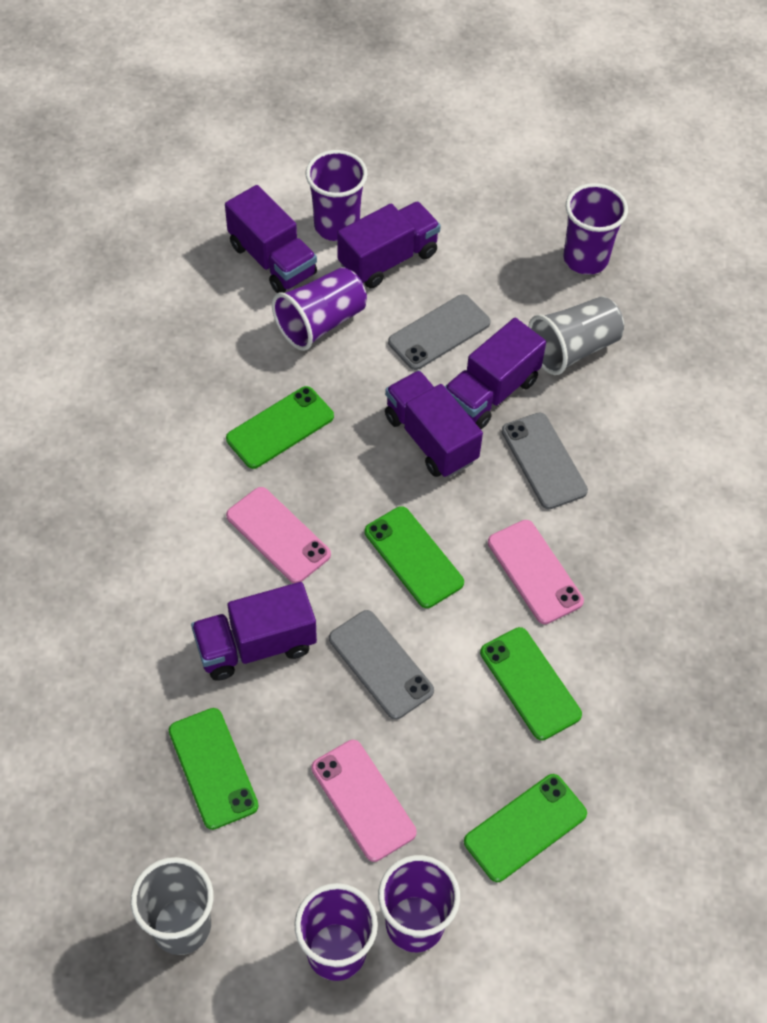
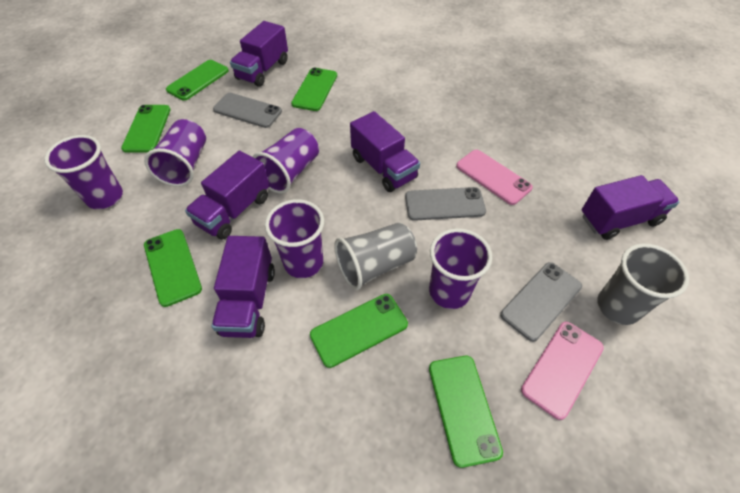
green phone: [169,708,259,830] [226,386,334,469] [365,506,464,608] [464,774,587,882] [480,627,582,740] = 5 -> [121,105,171,153] [144,229,202,307] [166,60,229,101] [291,68,337,111] [310,294,408,368] [429,356,503,468] = 6
pink phone: [226,487,331,583] [311,740,417,862] [488,520,584,624] = 3 -> [456,150,533,205] [521,322,604,420] = 2

